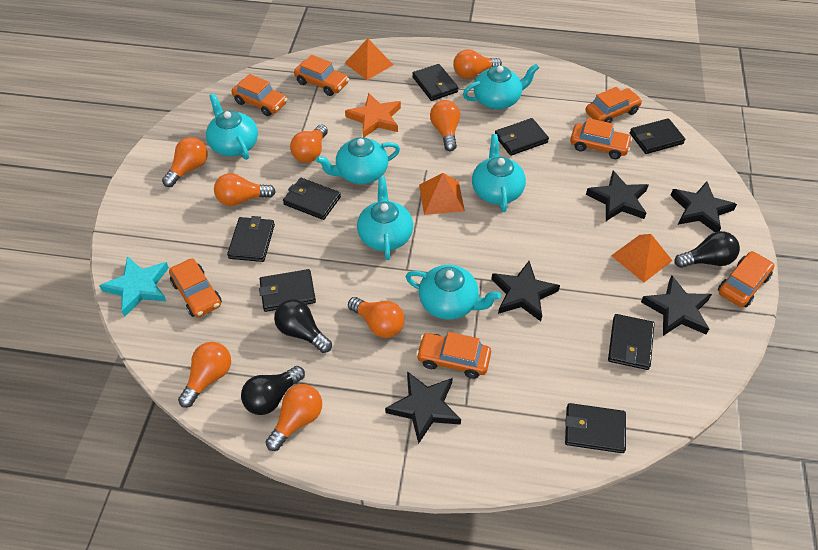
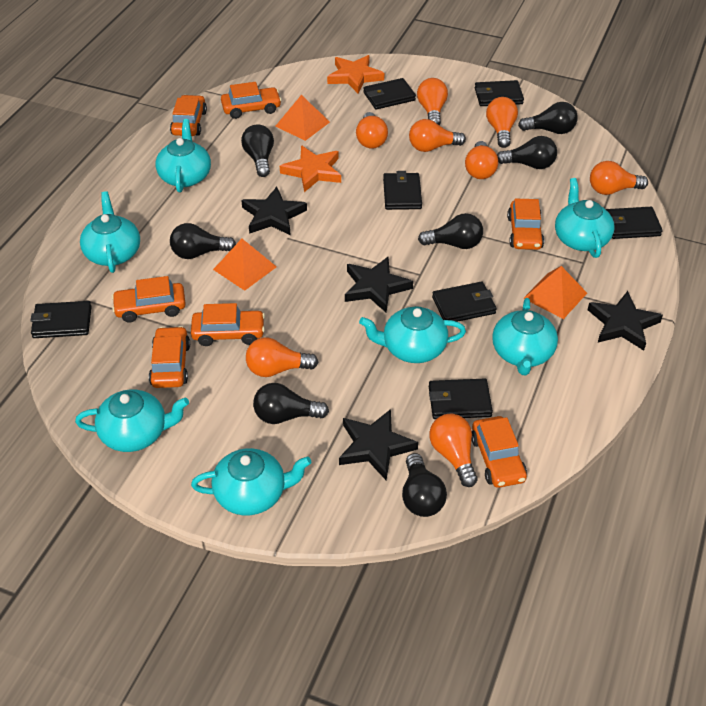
black light bulb: [241,366,305,415] [274,299,332,353] [674,231,740,268] = 3 -> [170,223,236,259] [241,124,274,177] [253,383,329,424] [402,453,447,517] [418,213,483,249] [497,136,557,169] [518,102,578,134] = 7
black star: [385,371,461,444] [491,261,560,321] [586,171,649,221] [641,275,712,336] [670,181,737,232] = 5 -> [241,187,307,236] [339,409,418,480] [345,257,413,312] [588,291,663,351] = 4
black wallet: [227,216,275,262] [259,269,316,312] [283,178,341,220] [412,64,458,101] [495,118,549,156] [565,403,626,453] [608,314,654,370] [630,118,685,154] = 8 -> [30,301,92,338] [363,78,416,110] [383,171,422,210] [429,379,493,419] [432,282,497,322] [475,80,524,106] [606,207,663,239] = 7
orange star: [345,93,401,138] = 1 -> [280,146,341,192] [327,55,384,94] = 2
turquoise star: [99,256,169,317] = 1 -> none = 0
turquoise teapot: [206,94,258,160] [316,137,400,184] [357,176,413,260] [406,265,501,320] [463,64,539,109] [472,134,526,212] = 6 -> [75,389,189,452] [80,191,140,273] [156,119,211,193] [191,448,311,515] [359,306,466,363] [492,298,558,375] [555,178,614,258] = 7

